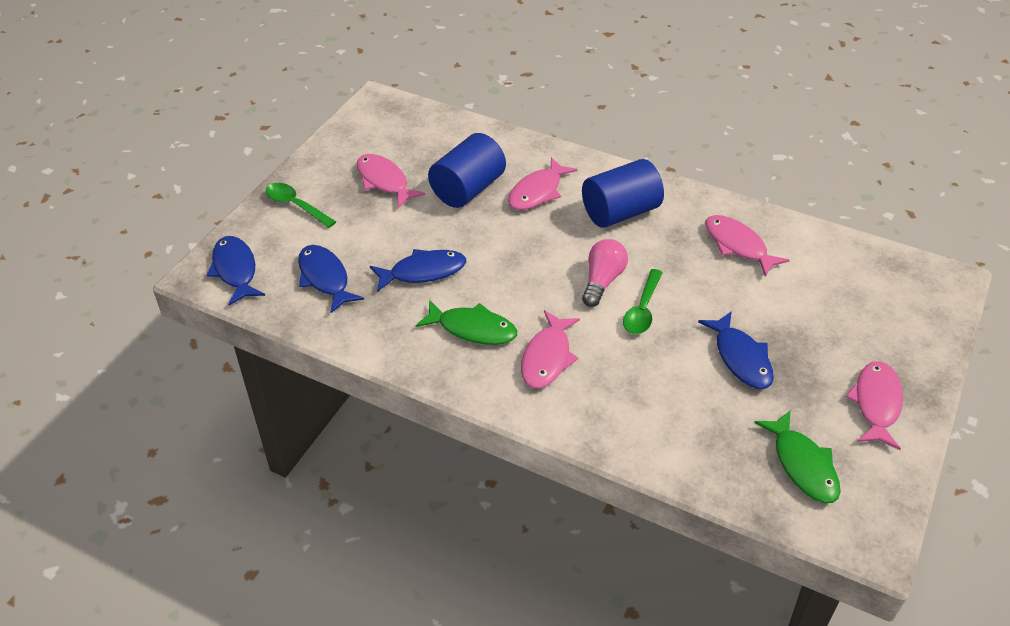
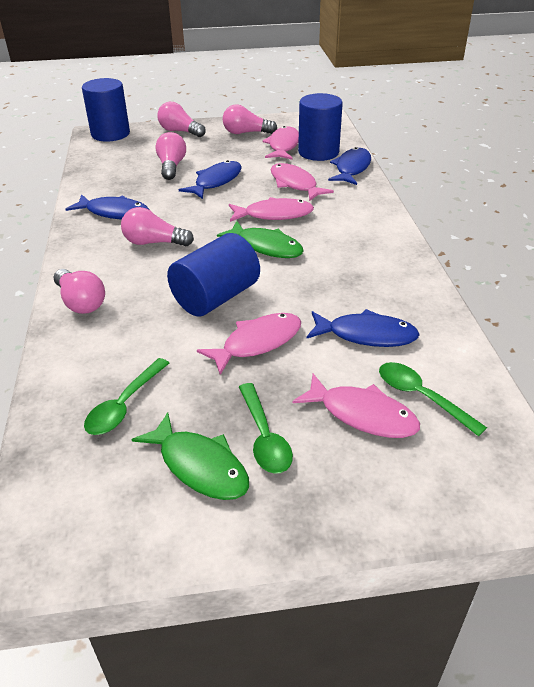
blue cylinder: [428,133,506,208] [582,159,664,228] = 2 -> [82,78,130,142] [167,233,260,317] [298,93,343,161] = 3
green spoon: [266,183,336,228] [623,269,663,334] = 2 -> [84,358,169,435] [239,383,293,474] [379,362,487,436] = 3
pink light bulb: [582,239,628,307] = 1 -> [54,269,105,314] [121,207,194,246] [155,132,186,180] [157,102,206,137] [223,104,277,134] = 5

